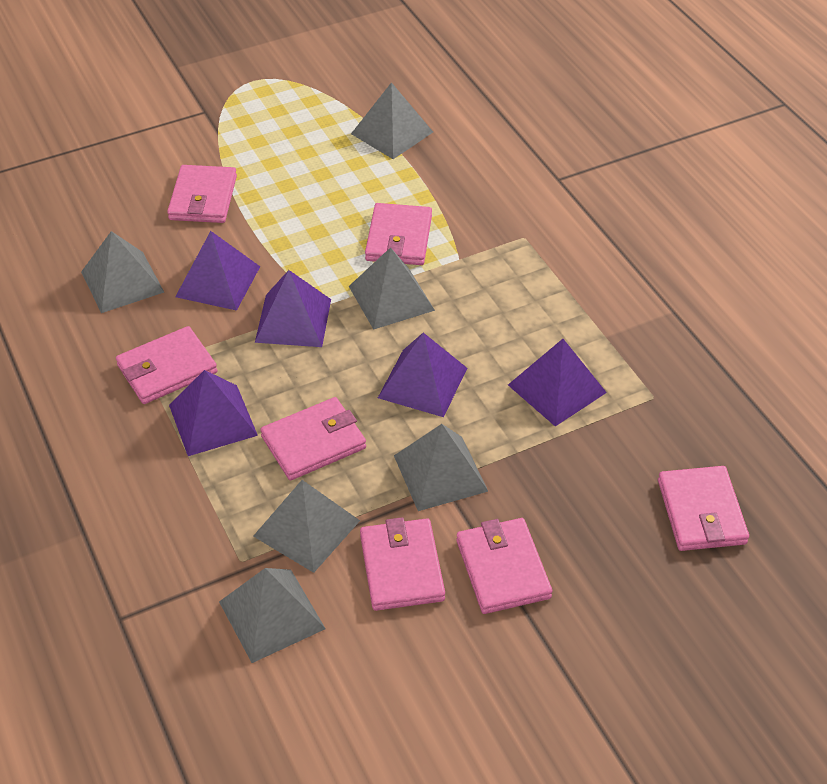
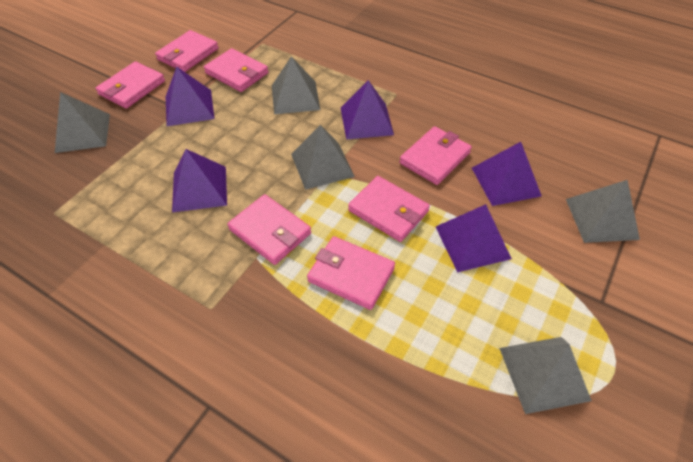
grey pyramid: [81,231,164,313] [219,568,326,663] [253,480,360,573] [349,247,435,330] [351,82,433,159] [394,424,488,511] = 6 -> [55,92,110,153] [272,56,320,114] [291,125,355,190] [499,337,592,414] [566,180,640,243] = 5

